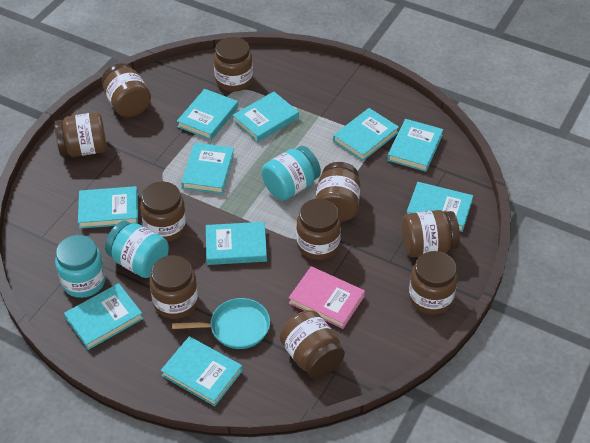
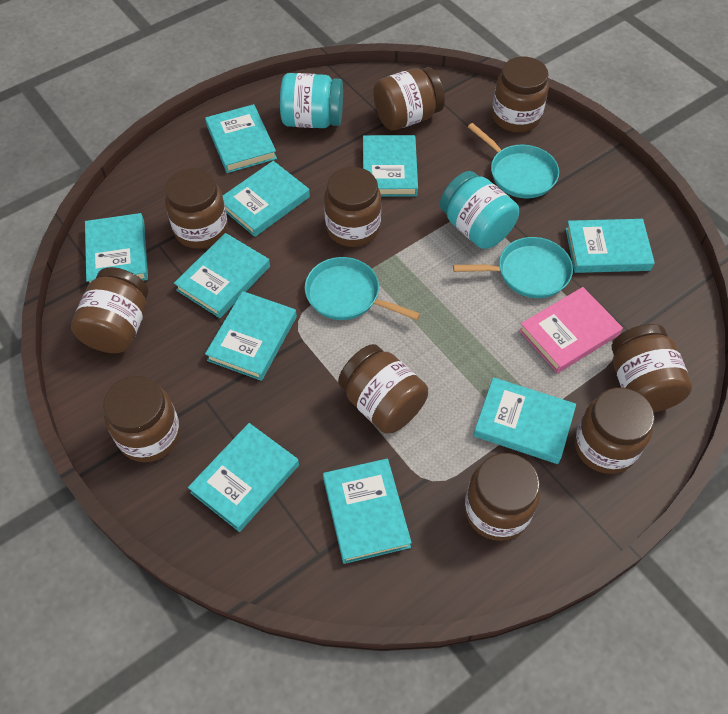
turquoise jar: [55,235,106,298] [105,221,169,278] [261,146,321,201] = 3 -> [280,73,343,128] [440,171,519,249] = 2
turquoise pan: [172,298,270,349] = 1 -> [305,257,420,320] [453,237,573,298] [468,123,559,199] = 3

